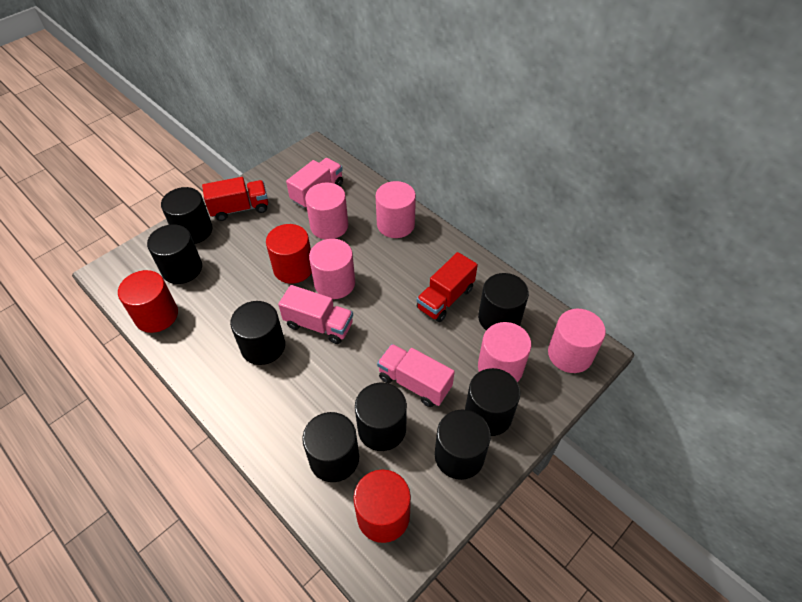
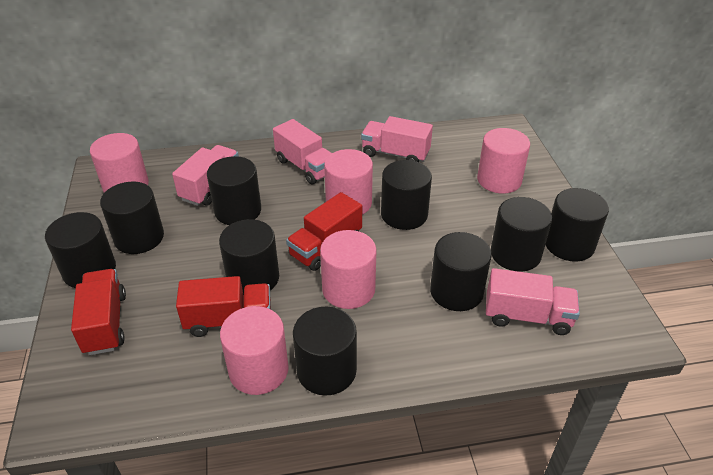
black cylinder: [147,224,202,284] [161,187,212,244] [230,301,285,365] [302,412,359,482] [355,383,407,451] [435,410,491,480] [465,368,520,436] [478,273,529,330] = 8 -> [45,212,116,288] [100,182,164,254] [207,156,261,225] [219,219,279,295] [293,306,357,396] [381,160,432,230] [430,232,492,311] [491,197,552,272] [545,188,609,262] = 9
pink truck: [278,285,353,344] [286,158,343,208] [377,344,455,407] = 3 -> [172,145,239,206] [273,119,332,184] [361,116,433,162] [486,268,580,335] = 4
red cylinder: [118,270,178,333] [266,224,312,284] [353,469,411,543] = 3 -> none = 0
red truck: [202,177,268,221] [417,252,478,322] = 2 -> [71,269,126,355] [176,276,271,337] [286,192,362,271] = 3

